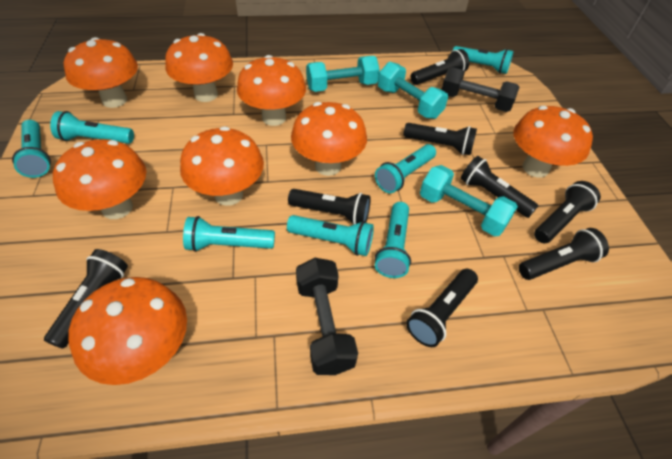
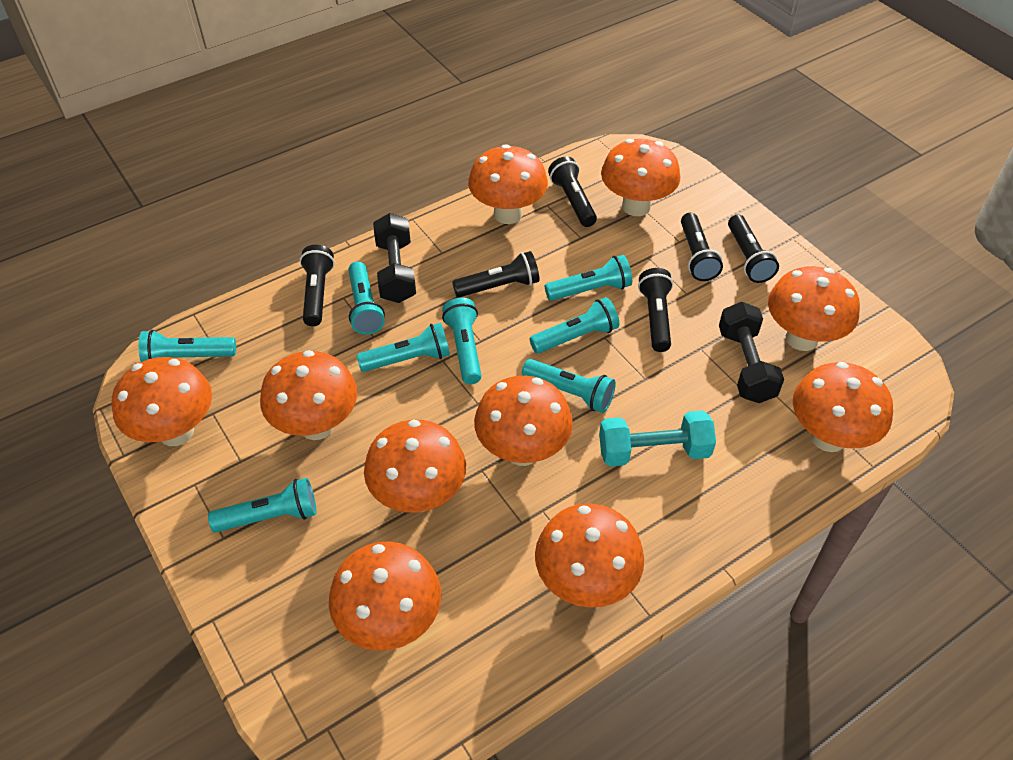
black flashlight: [44,249,128,349] [288,189,371,224] [403,123,477,155] [406,269,478,347] [410,49,469,85] [460,156,538,218] [519,228,609,280] [534,181,601,243] = 8 -> [300,245,335,326] [452,251,540,297] [548,156,597,227] [638,268,673,352] [681,213,723,281] [728,214,779,283] = 6
orange mushroom: [53,139,147,219] [64,37,138,108] [69,277,187,385] [165,33,233,102] [180,126,264,206] [237,55,306,126] [291,102,367,176] [513,106,593,178] = 8 -> [112,357,212,446] [260,350,357,440] [329,542,441,651] [364,420,466,512] [468,144,548,224] [474,376,573,466] [535,504,644,608] [601,139,680,216] [768,266,860,351] [793,362,893,452] = 10
turquoise dumbbell: [306,56,380,92] [378,62,448,119] [420,165,518,236] = 3 -> [599,410,716,467] = 1
turquoise flashlight: [12,120,51,178] [50,111,134,144] [183,216,275,252] [287,215,374,256] [375,144,436,193] [375,202,411,278] [453,46,514,74] = 7 -> [139,330,236,362] [208,478,317,532] [348,261,385,335] [356,323,450,372] [442,298,482,384] [522,359,616,413] [530,297,619,353] [545,255,632,301] = 8

